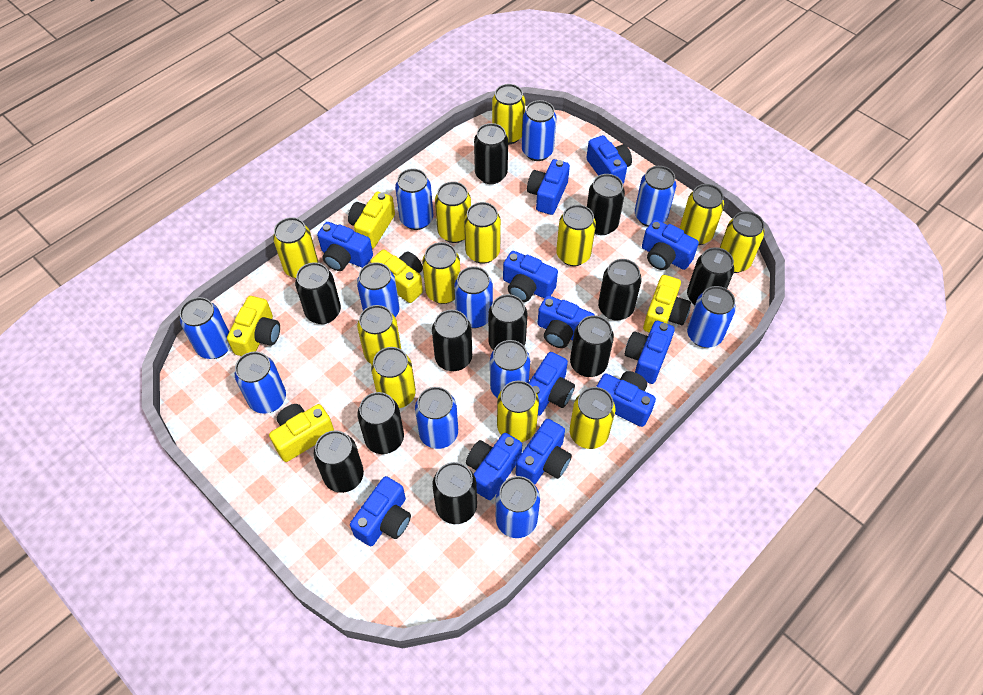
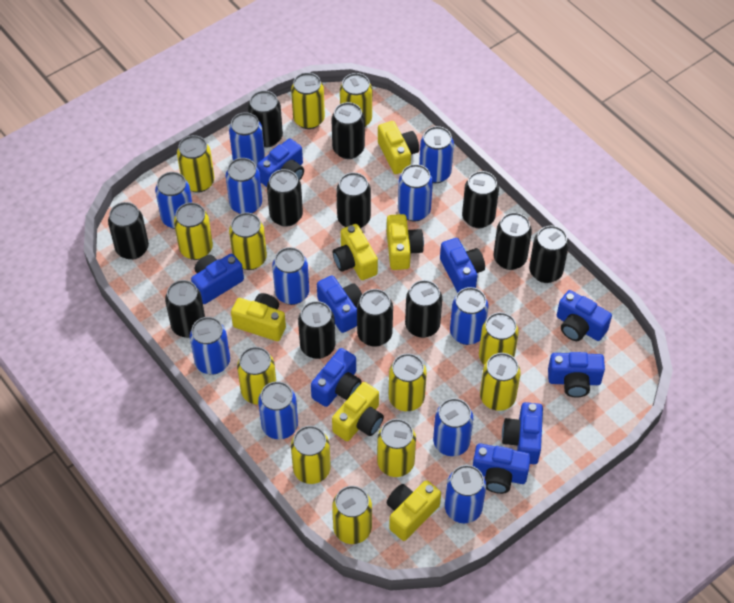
black can: [295,262,341,324] [314,430,364,493] [357,392,404,454] [432,310,472,371] [432,462,477,524] [474,123,508,184] [488,294,527,351] [570,315,614,377] [587,174,625,235] [598,259,642,321] [687,247,734,305] = 11 -> [108,202,149,260] [165,280,205,338] [248,90,283,147] [267,169,303,227] [298,301,335,359] [331,102,365,159] [336,172,371,228] [357,289,393,347] [405,280,442,338] [462,171,499,228] [493,212,532,270] [529,226,569,283] = 12
blue camera: [317,222,373,271] [350,476,411,546] [466,433,522,500] [503,251,558,302] [516,419,572,485] [527,159,570,215] [529,352,575,416] [537,295,595,348] [586,135,632,184] [596,371,656,427] [625,321,675,384] [642,219,699,270] = 12 -> [191,254,244,304] [257,138,304,187] [311,348,362,407] [317,275,362,333] [440,238,485,293] [473,443,531,494] [502,402,543,464] [548,352,605,397] [557,290,612,341] = 9
yellow camera: [227,296,280,356] [269,404,334,462] [348,192,395,249] [371,250,423,303] [643,275,691,333] = 5 -> [231,293,286,341] [332,382,384,441] [333,224,378,280] [378,121,419,174] [387,214,424,270] [387,480,441,541] = 6

